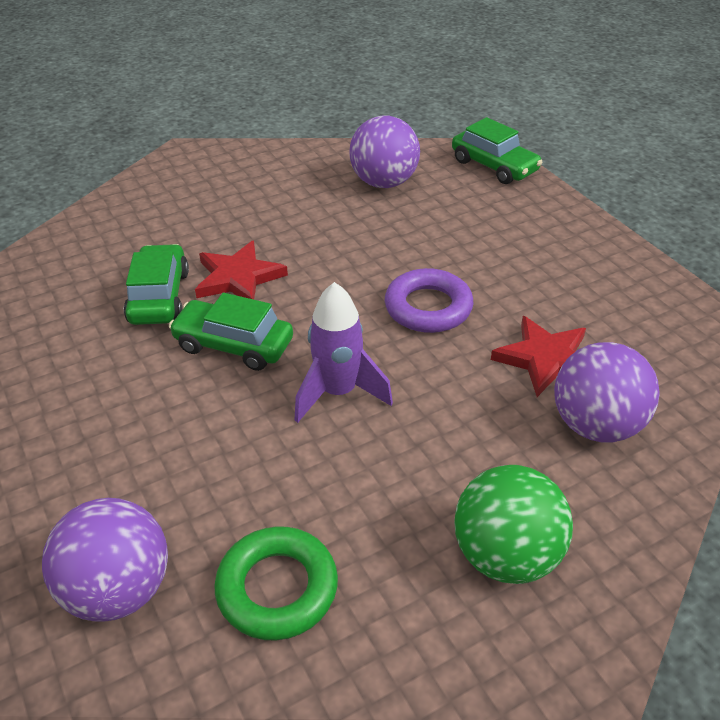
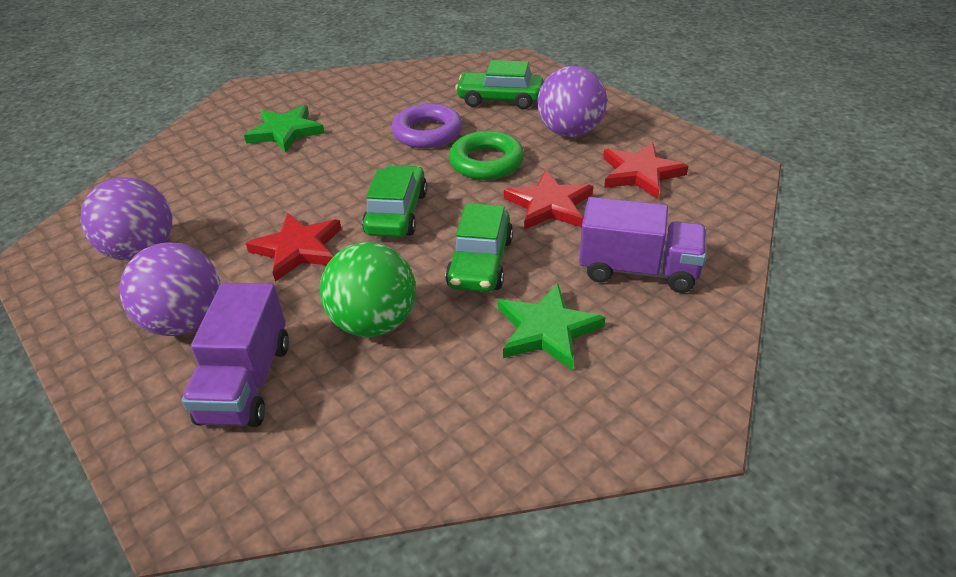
green star: none = 0 -> [244,105,325,153] [498,283,605,370] = 2
purple rocket: [294,282,393,423] = 1 -> none = 0
purple truck: none = 0 -> [182,283,289,427] [579,197,707,293] = 2
red star: [195,241,288,299] [491,316,586,397] = 2 -> [246,213,341,282] [504,170,593,230] [603,142,688,199] = 3

